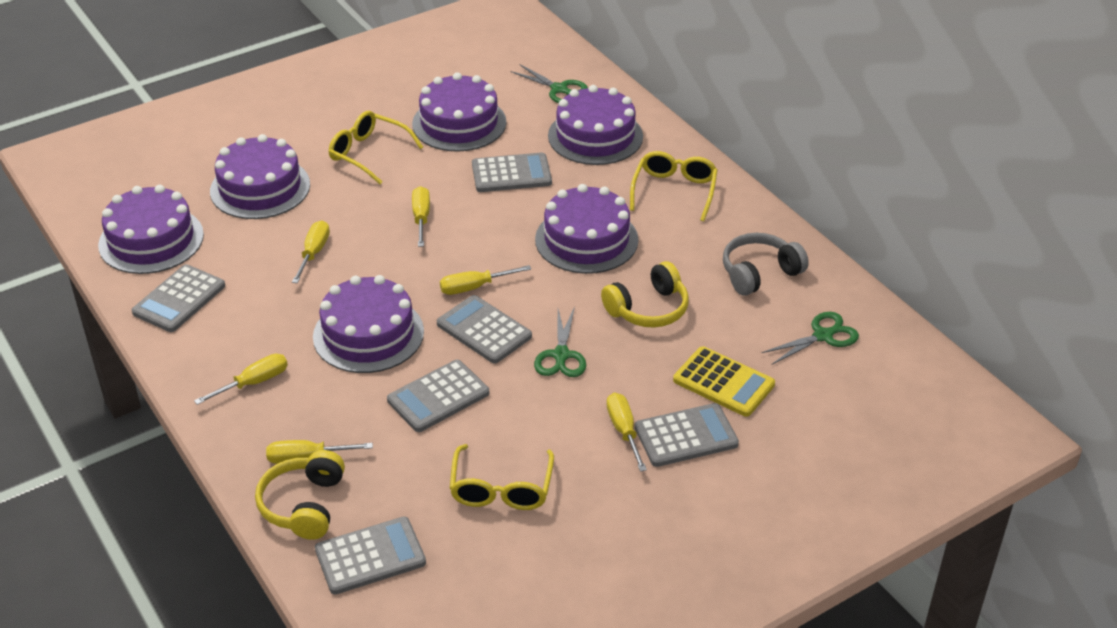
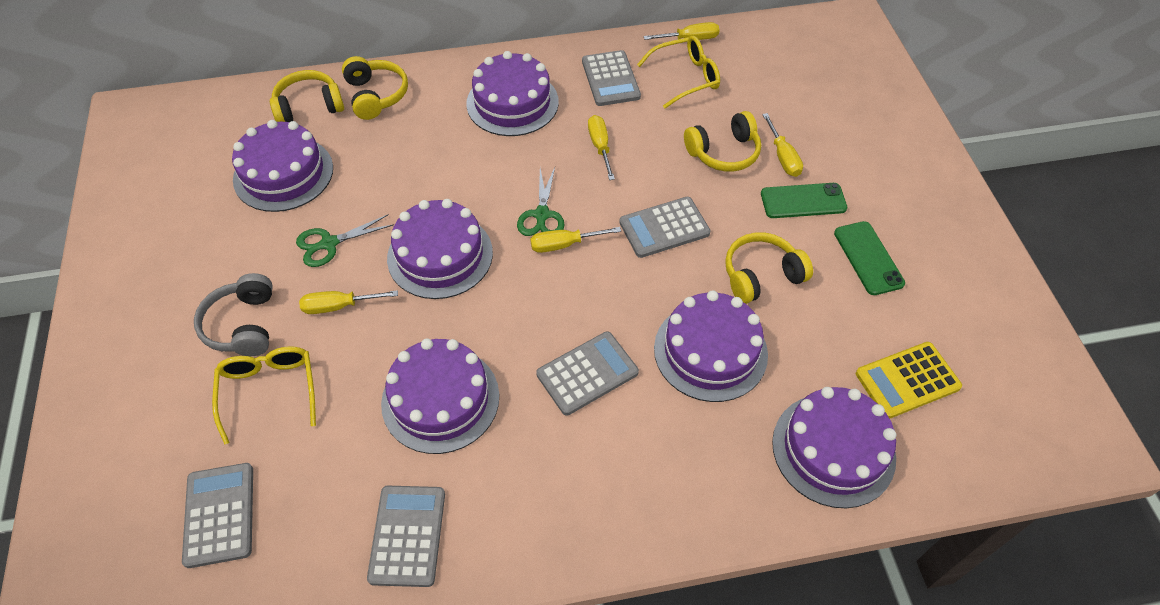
green phone: none = 0 -> [761,183,847,218] [834,221,905,295] = 2
green scissors: [511,64,588,103] [534,306,586,377] [762,312,859,364] = 3 -> [296,214,394,267] [517,167,565,236] = 2
grey calculator: [132,264,225,332] [315,517,426,595] [387,360,489,432] [437,295,532,364] [472,153,552,192] [635,403,739,467] = 6 -> [182,463,253,568] [367,486,445,587] [536,331,639,416] [582,50,641,106] [619,197,711,258] = 5
yellow glasses: [329,111,423,184] [450,444,554,510] [630,151,718,221] = 3 -> [212,346,316,444] [637,36,720,108] = 2
yellow headphones: [255,450,345,540] [601,261,689,328] = 2 -> [270,70,344,122] [342,56,408,120] [684,111,761,172] [725,232,813,304] = 4
yellow screwdriver: [194,354,288,405] [266,440,373,464] [292,220,330,283] [412,186,430,247] [440,265,531,295] [607,393,647,472] = 6 -> [299,290,398,314] [530,227,621,253] [588,115,615,180] [644,22,719,40] [762,113,803,177] = 5

